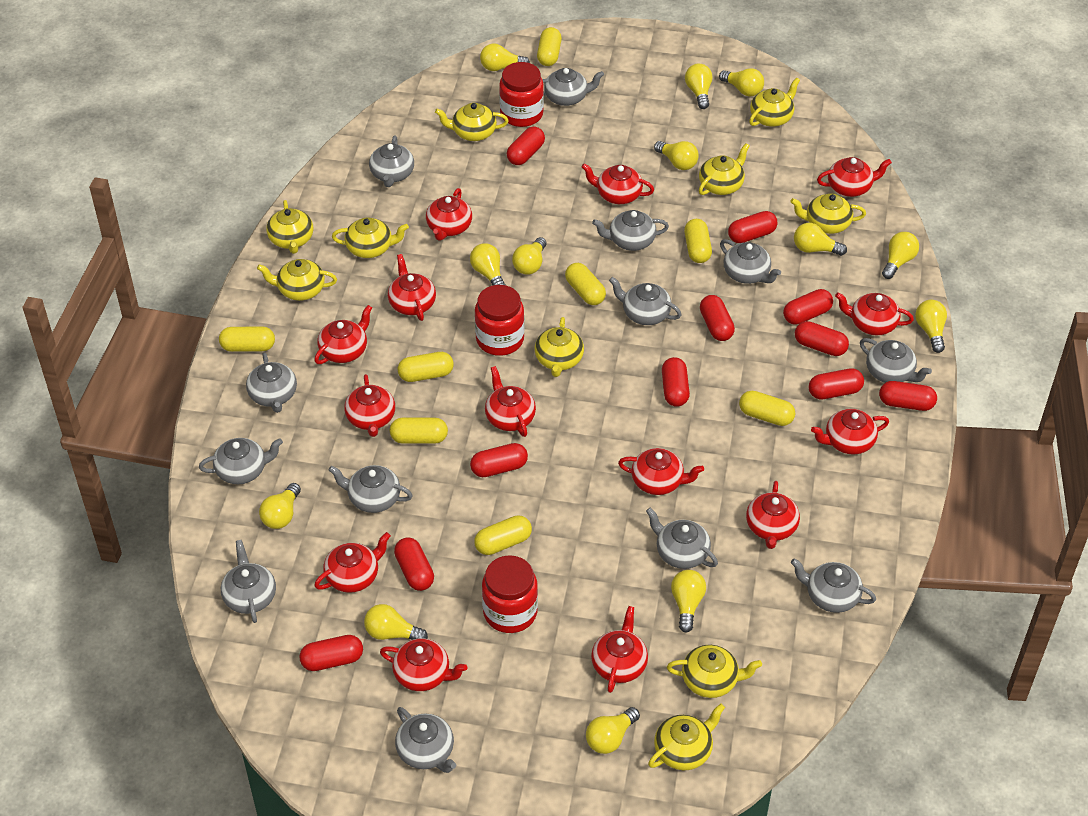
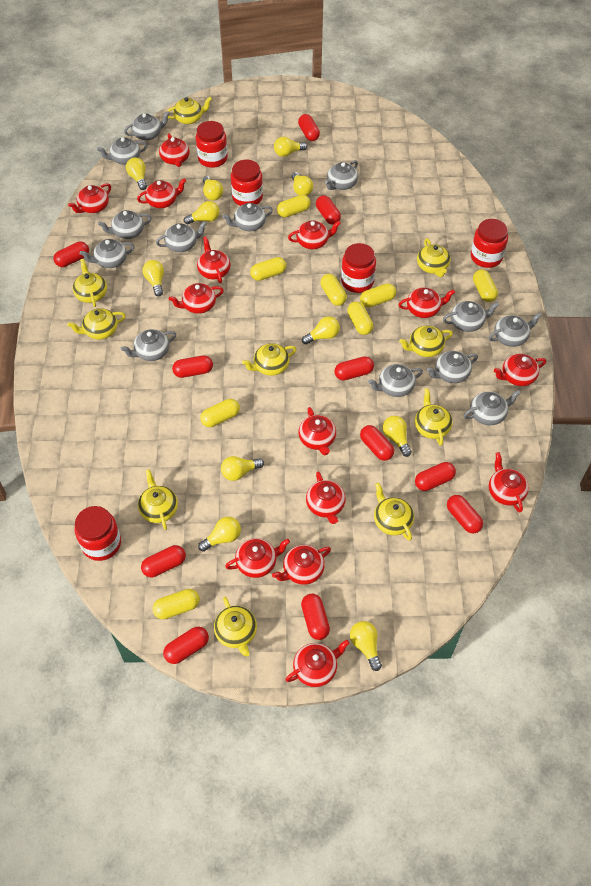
red jar: [475,285,524,356] [482,555,538,633] [499,62,544,127] = 3 -> [75,506,121,561] [196,121,228,168] [231,160,263,206] [341,243,376,293] [471,219,508,268] = 5
yellow light bulb: [259,483,301,529] [364,604,428,640] [470,243,506,285] [480,43,530,71] [512,237,547,275] [586,707,640,754] [654,141,699,170] [671,570,706,633] [685,64,712,109] [719,68,764,96] [794,223,847,256] [882,232,919,279] [915,300,947,353] = 13 -> [126,158,147,190] [142,260,164,297] [184,201,219,224] [198,517,241,552] [203,176,223,201] [221,456,264,481] [274,137,307,157] [291,172,313,196] [302,316,340,344] [350,621,382,671] [382,416,412,457] = 11

